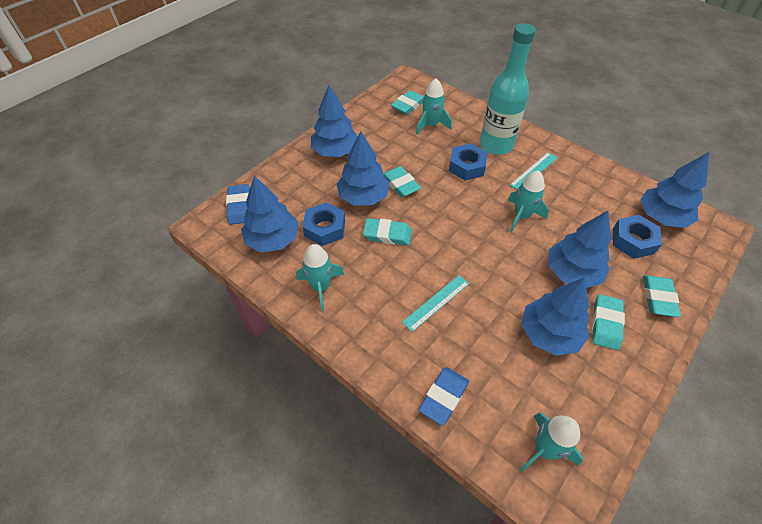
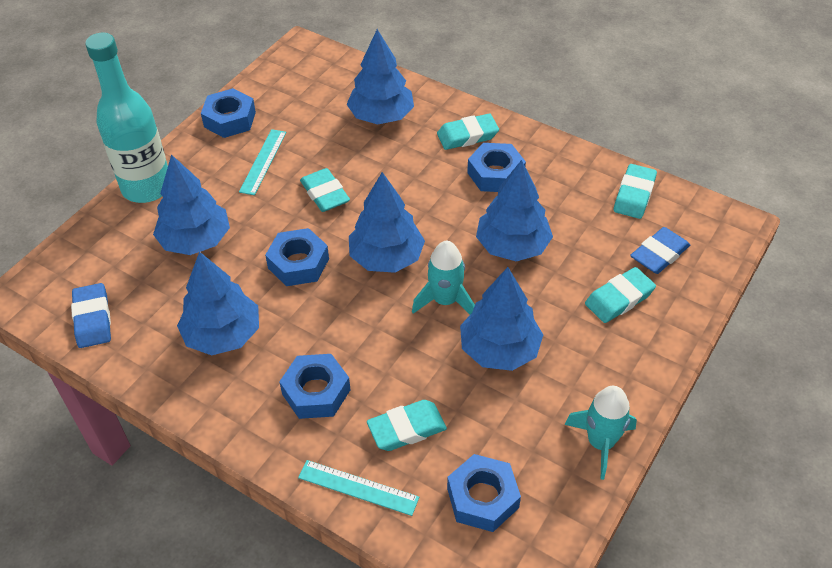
blue nut: [303,202,345,246] [449,143,487,181] [613,215,662,259] = 3 -> [201,88,256,138] [265,228,329,286] [279,354,350,419] [447,454,521,532] [467,143,526,192] = 5
turquoise rocket: [296,244,344,311] [416,78,452,135] [508,170,549,232] [520,412,583,472] = 4 -> [412,241,475,315] [564,386,637,480] = 2

